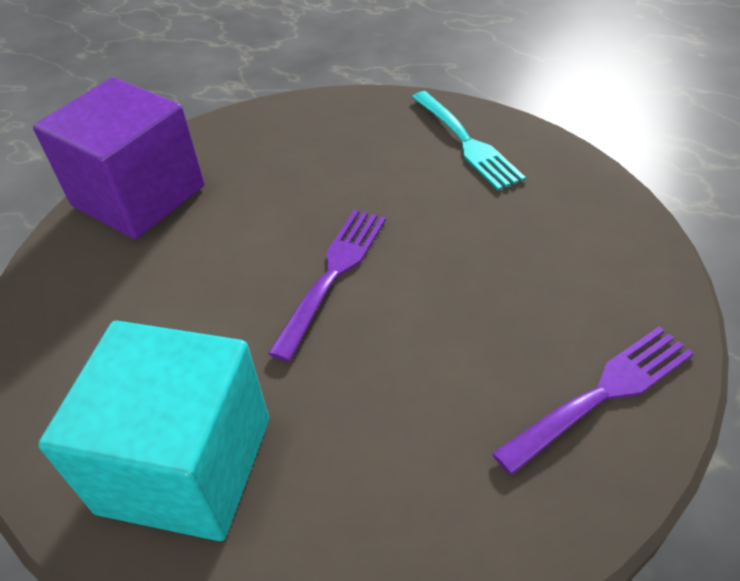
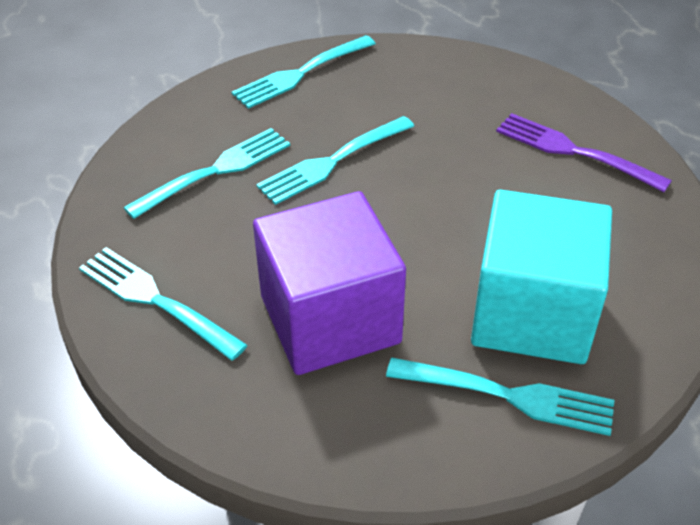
purple fork: [268,210,386,362] [492,326,694,475] = 2 -> [496,113,672,192] = 1
turquoise fork: [412,91,526,190] = 1 -> [79,247,248,360] [123,128,290,219] [232,35,376,109] [256,116,414,205] [386,358,615,436] = 5

